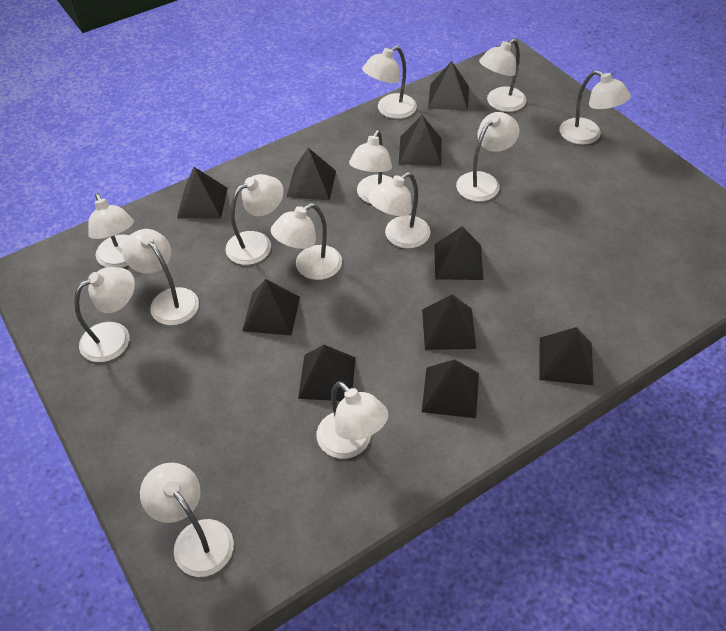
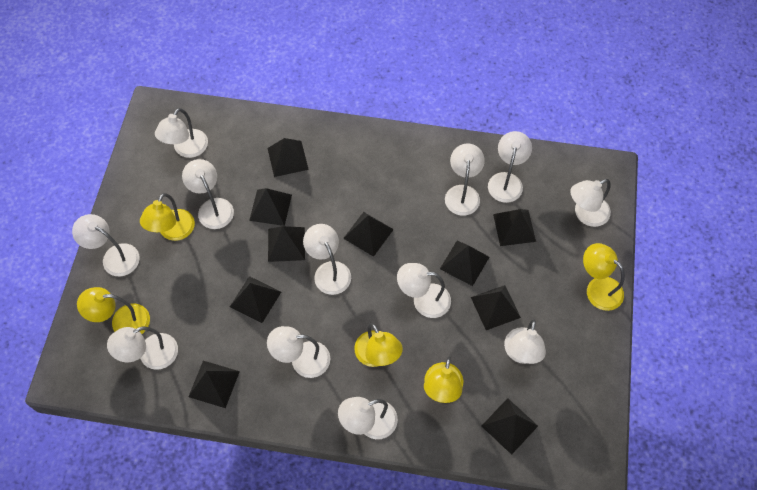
white lamp: [74,267,135,362] [88,193,134,268] [122,229,199,325] [140,463,234,577] [225,174,284,265] [271,203,342,280] [317,381,388,459] [349,130,393,204] [362,46,417,119] [369,172,430,248] [456,112,520,202] [479,39,526,112] [560,70,631,145] = 13 -> [72,214,140,276] [107,327,178,370] [155,108,208,158] [182,159,234,229] [267,326,330,378] [303,224,351,295] [338,397,398,439] [397,263,451,318] [445,144,485,216] [488,131,532,203] [504,319,546,364] [570,179,611,227] = 12
yellow lamp: none = 0 -> [77,287,150,334] [140,193,195,241] [354,323,403,367] [424,357,463,403] [583,243,625,311] = 5

